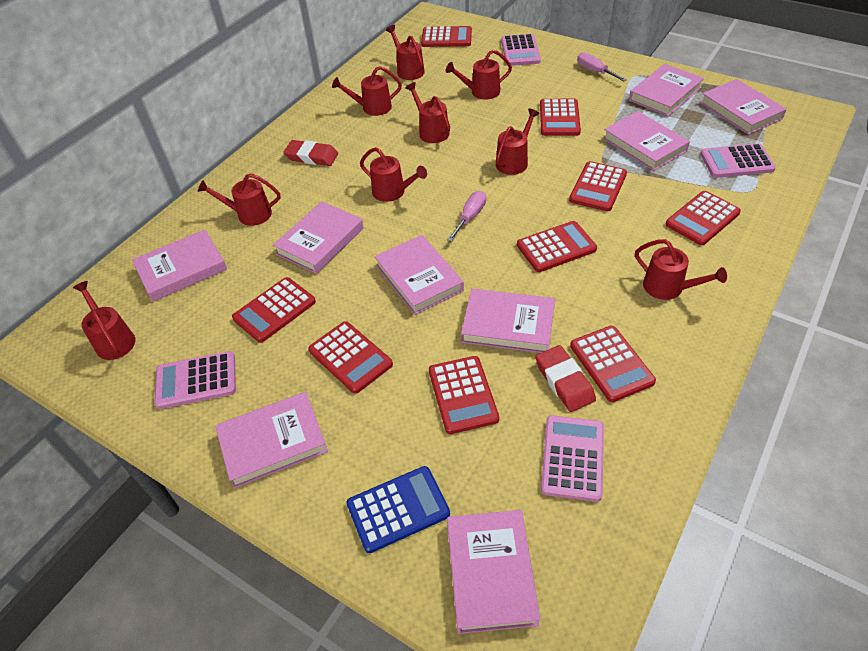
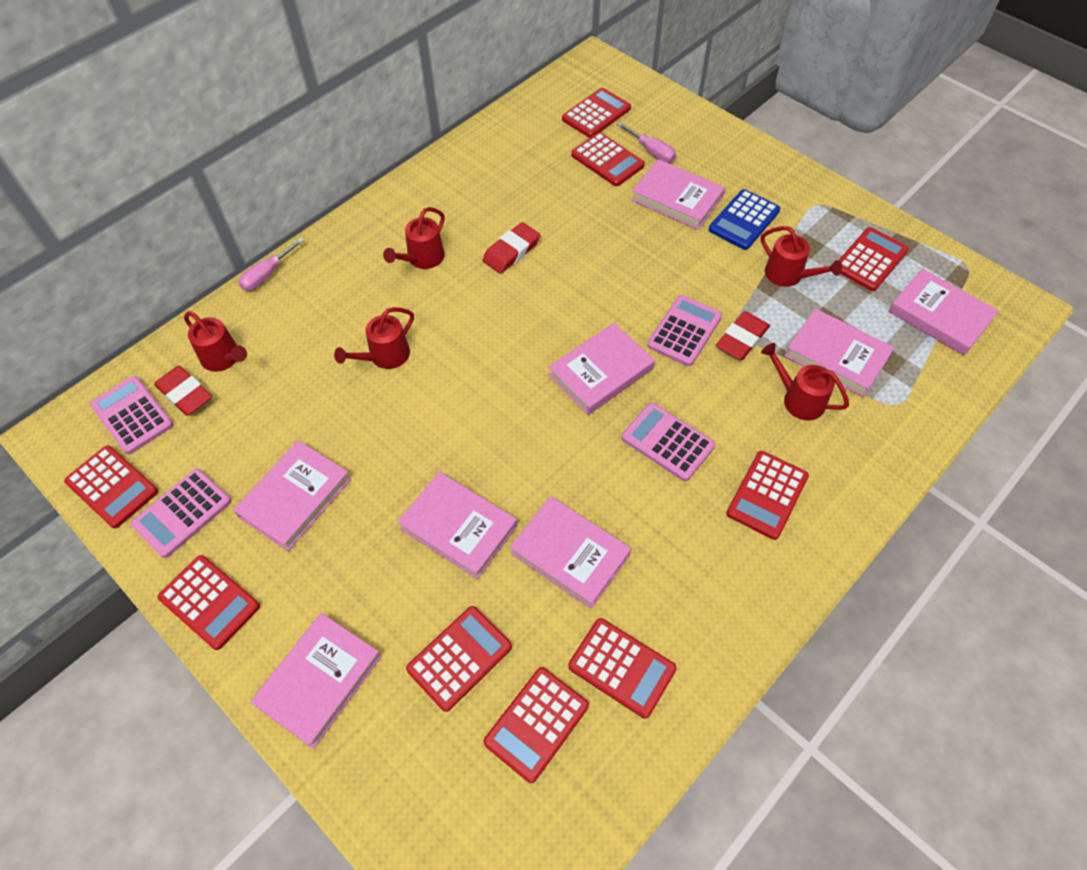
pink book: [132,230,227,302] [215,392,328,488] [273,201,364,274] [374,235,464,315] [447,510,540,634] [461,289,555,353] [603,111,690,171] [629,64,704,116] [700,79,787,135] = 9 -> [233,440,351,551] [251,613,382,749] [398,472,517,579] [510,496,631,609] [548,323,655,415] [631,159,725,230] [785,308,894,397] [888,269,999,356] = 8
red eraser: [283,140,338,166] [536,345,596,412] = 2 -> [154,365,212,416] [482,222,540,274] [716,311,770,360] = 3
red watering can: [73,281,135,360] [197,173,280,226] [332,66,402,116] [360,147,427,202] [386,25,425,80] [405,82,450,143] [446,50,512,99] [496,108,540,175] [635,239,727,300] = 9 -> [184,311,247,372] [334,307,414,369] [383,207,445,269] [761,226,842,287] [761,343,849,420] = 5

